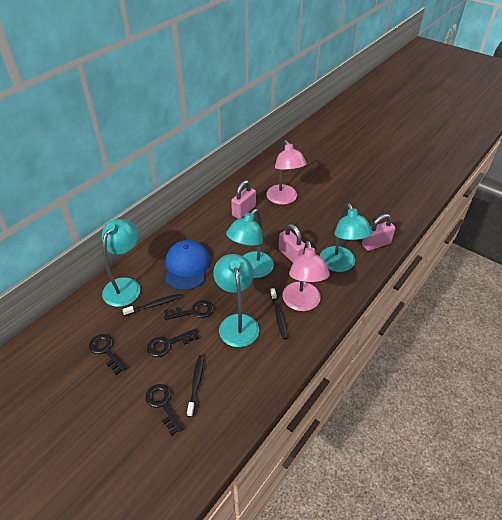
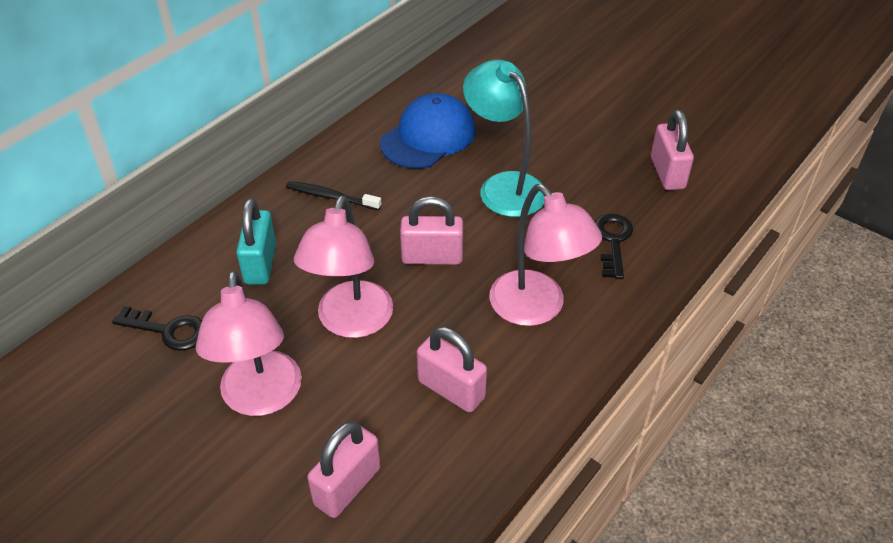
black key: [89,334,127,375] [145,384,184,436] [147,329,199,357] [164,300,214,320] = 4 -> [112,306,202,351] [595,213,633,279] = 2
black toothbrush: [122,294,181,316] [187,355,204,417] [270,288,288,340] = 3 -> [286,181,382,210] = 1
pink lamp: [266,140,307,205] [282,241,330,311] = 2 -> [196,271,302,416] [294,195,393,338] [489,184,602,326] = 3
pink padlock: [231,180,256,219] [279,224,305,262] [362,214,396,251] = 3 -> [307,421,381,518] [400,196,463,265] [417,327,487,413] [651,110,694,190] = 4
turquoise lamp: [102,219,140,307] [213,254,259,347] [226,209,274,278] [320,203,372,272] = 4 -> [463,59,545,217] = 1
turquoise padlock: none = 0 -> [236,198,276,285] = 1

